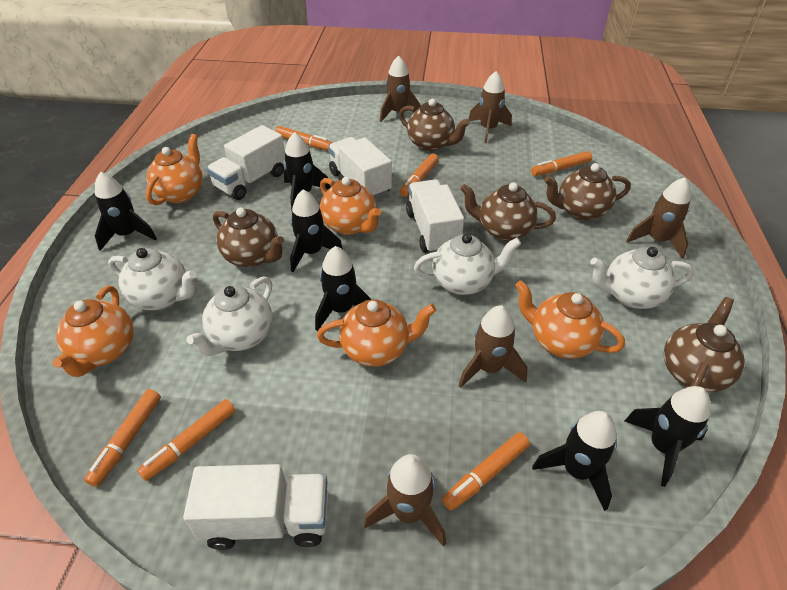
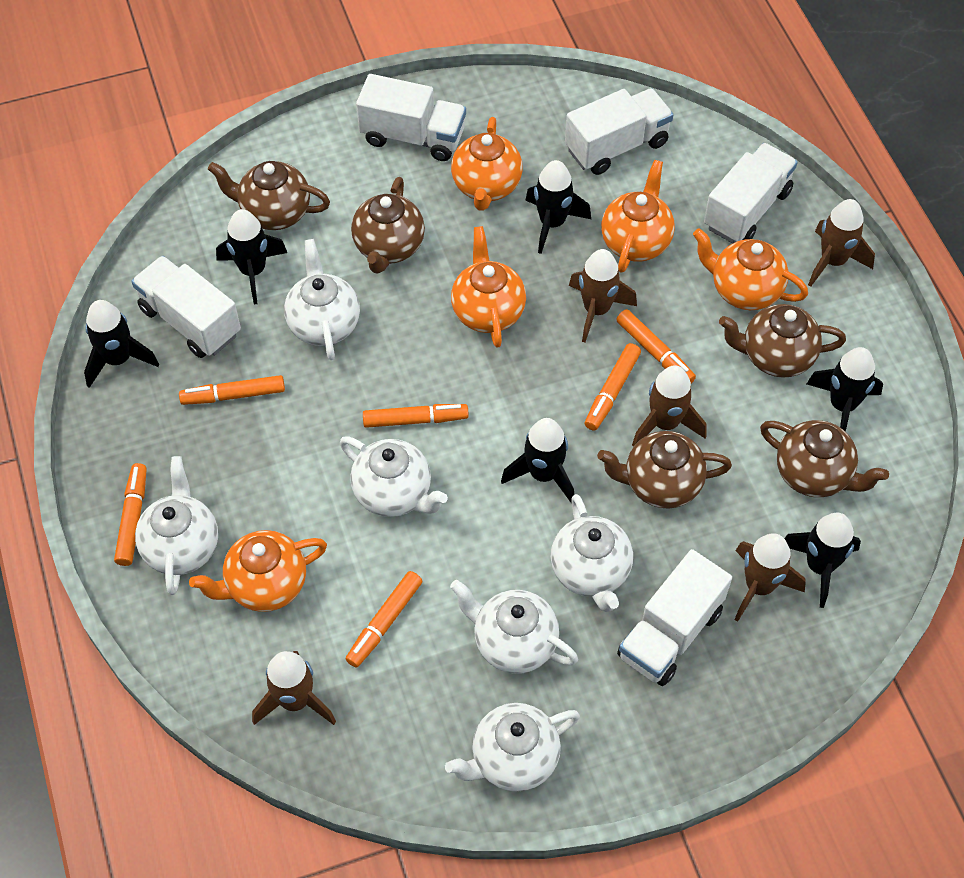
white teapot: [108,248,197,310] [187,276,273,356] [414,233,521,295] [590,247,694,309] = 4 -> [135,456,218,595] [284,239,360,360] [340,437,448,517] [445,703,580,792] [450,580,578,674] [551,494,633,612] = 6
white truck: [183,464,328,550] [206,125,285,200] [328,137,392,199] [406,179,464,253] = 4 -> [131,256,241,358] [356,74,466,161] [565,88,673,175] [617,549,732,686] [704,143,798,244] = 5

